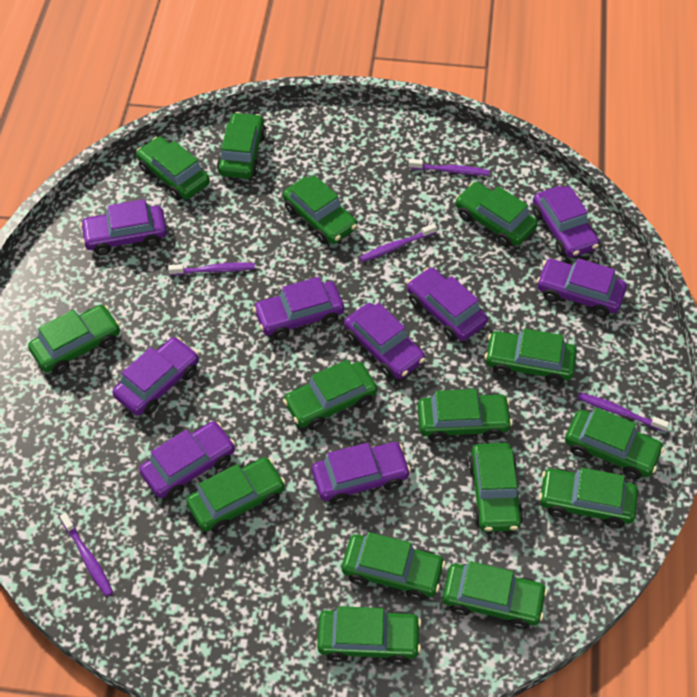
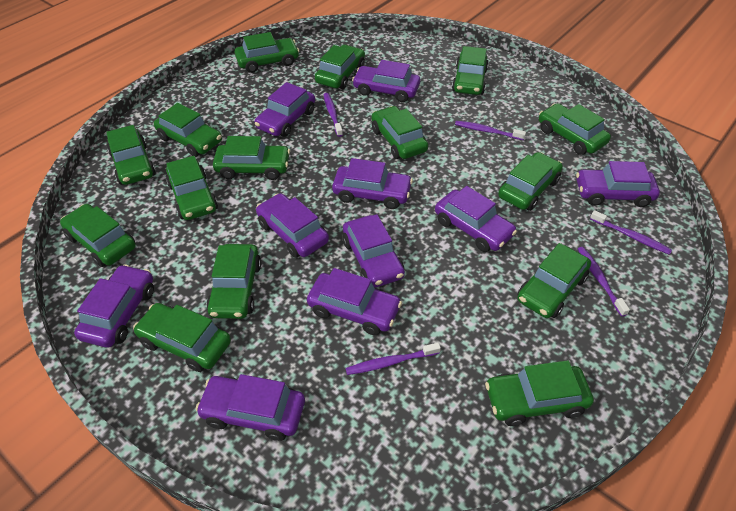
purple car: [80,199,167,255] [112,337,199,416] [139,421,235,499] [253,277,344,339] [312,442,411,505] [344,303,425,379] [407,267,488,341] [533,186,600,258] [536,258,627,317] = 9 -> [74,264,154,348] [195,374,305,441] [255,82,315,137] [256,193,329,258] [307,268,402,335] [332,158,413,209] [342,214,405,288] [352,60,420,102] [435,186,517,252] [576,161,660,207] = 10

